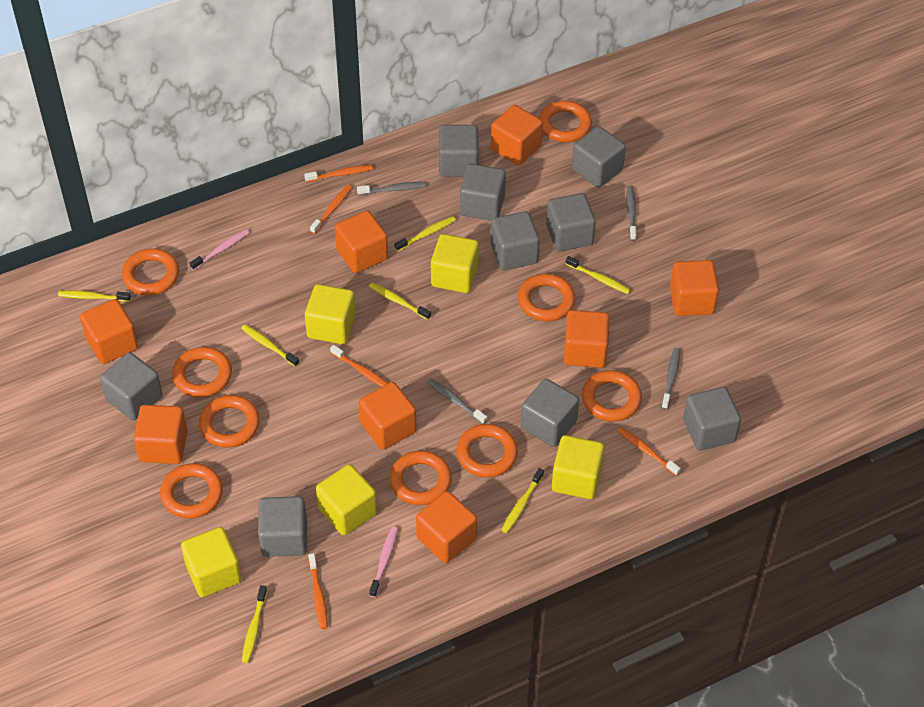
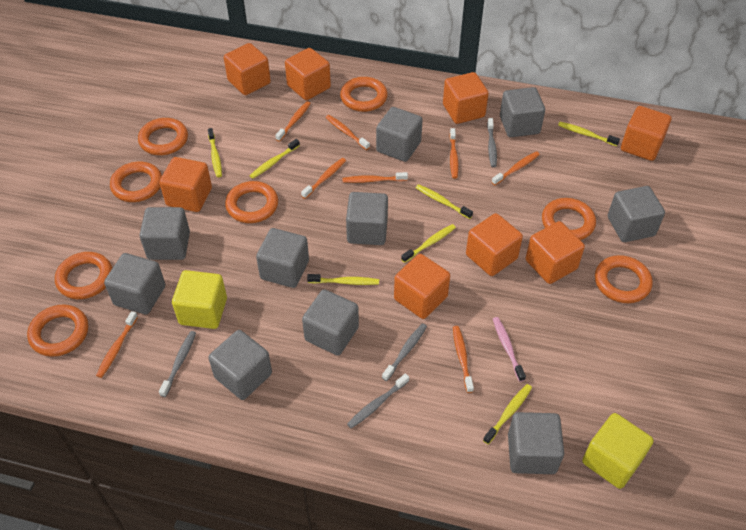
grey cube: [100,352,163,420] [258,496,307,557] [439,125,478,177] [460,164,506,221] [491,211,540,270] [521,379,579,447] [546,193,596,252] [572,126,626,188] [683,387,741,451] = 9 -> [104,253,165,314] [139,207,190,260] [208,330,272,400] [256,228,309,288] [302,289,359,356] [346,192,388,245] [376,107,423,162] [500,87,545,137] [508,412,564,474] [608,186,665,242] = 10
orange ring: [122,248,179,296] [160,463,223,519] [172,347,232,398] [199,395,260,448] [390,451,452,505] [456,424,518,477] [518,274,575,321] [539,101,592,142] [582,370,642,422] = 9 -> [27,305,88,357] [55,252,112,299] [110,162,162,202] [138,118,188,155] [225,181,278,223] [340,77,388,112] [542,198,596,240] [595,255,653,303] = 8
orange toothbrush: [304,165,373,182] [308,553,328,629] [310,185,352,234] [330,345,388,387] [617,427,681,476] = 5 -> [96,311,138,378] [275,101,311,142] [301,158,346,199] [326,115,370,150] [343,172,408,183] [449,128,458,179] [453,326,474,393] [492,151,540,185] = 8
pink toothbrush: [190,229,250,270] [369,527,398,597] = 2 -> [493,317,526,382] = 1
yellow cube: [181,527,242,597] [305,284,356,344] [316,464,377,535] [431,234,479,293] [552,435,604,499] = 5 -> [172,270,227,329] [582,413,654,489] = 2

